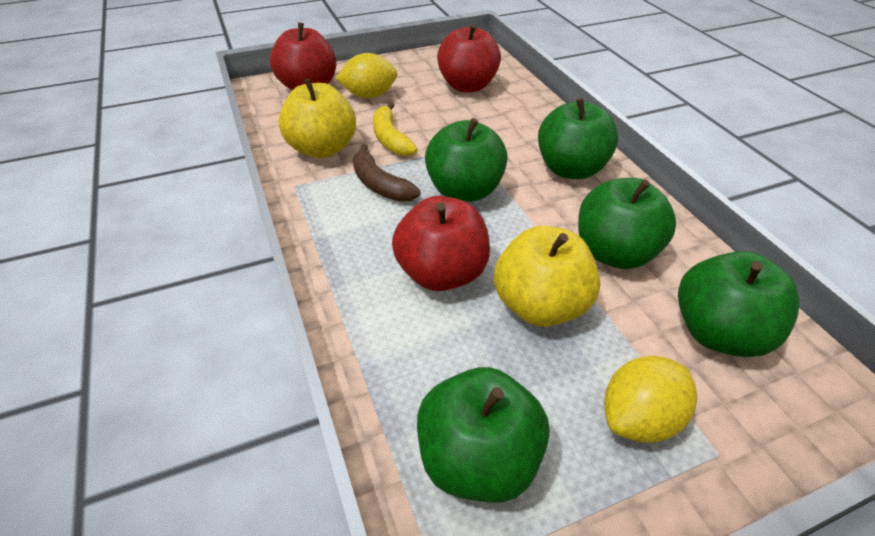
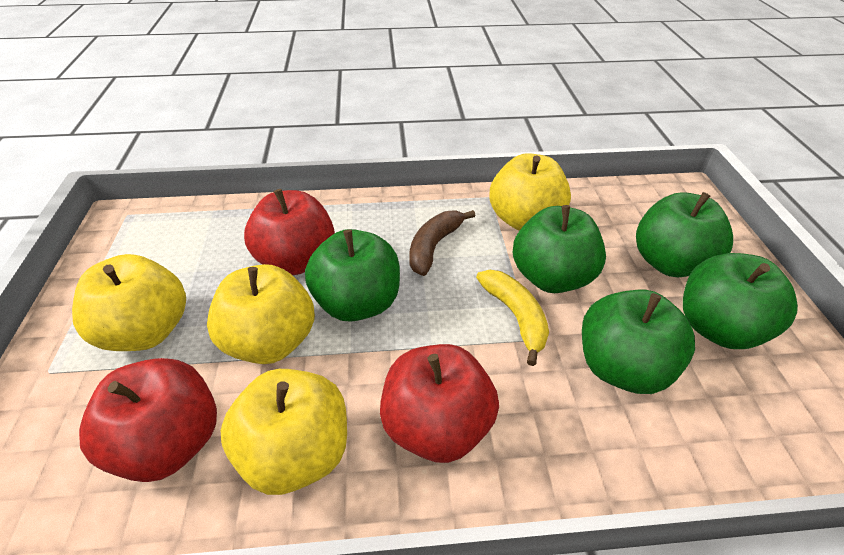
yellow apple: [279,78,356,158] [494,226,600,327] = 2 -> [72,254,186,351] [207,264,315,364] [221,369,347,495] [489,153,571,231] = 4
yellow lemon: [335,53,398,98] [604,356,697,443] = 2 -> none = 0

